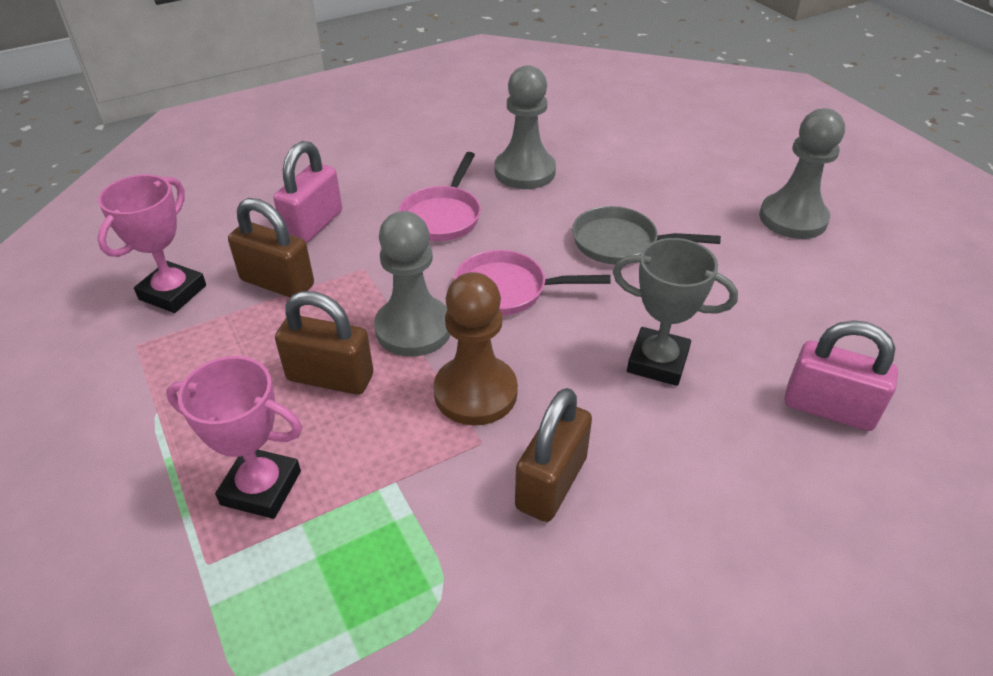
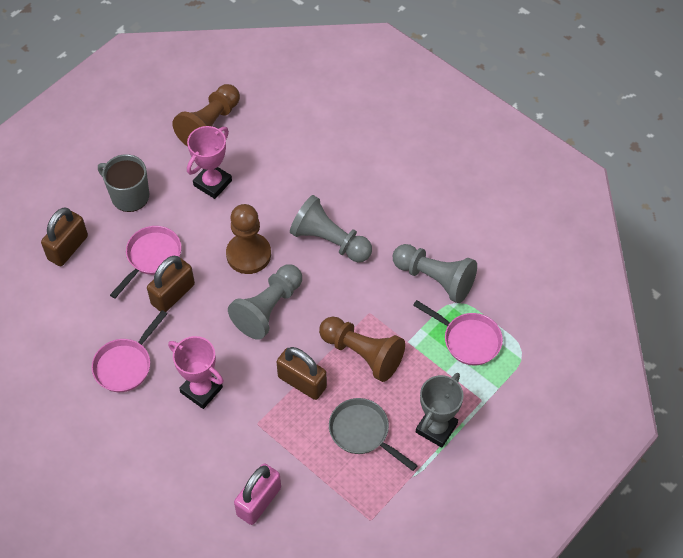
brown pawn: [434,272,518,426] = 1 -> [172,84,240,147] [226,204,271,274] [319,317,405,382] = 3
grey mug: none = 0 -> [98,154,149,212] = 1
pink padlock: [274,141,342,244] [784,320,898,431] = 2 -> [234,463,281,525] = 1
pink pan: [399,152,481,241] [454,250,611,316] = 2 -> [92,310,167,392] [110,226,181,299] [413,300,503,365] = 3

